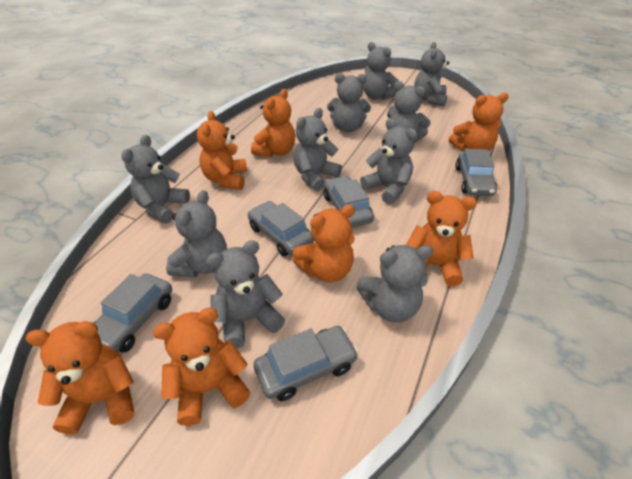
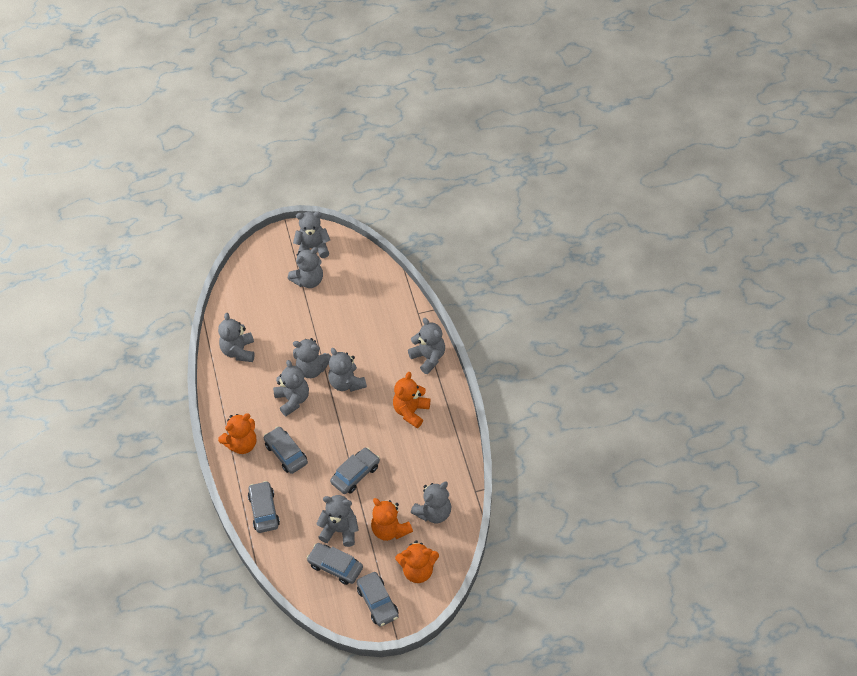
grey teddy bear: [121,135,190,224] [166,190,227,277] [206,240,285,349] [294,108,342,191] [327,73,371,132] [357,245,433,323] [360,118,417,204] [363,42,399,100] [387,81,431,143] [414,42,449,106] = 10 -> [218,313,255,362] [273,360,309,416] [288,247,323,288] [293,211,330,258] [293,338,331,378] [316,495,358,547] [328,348,367,392] [408,318,445,374] [411,482,451,523] = 9
orange teddy bear: [25,321,134,435] [153,307,251,426] [197,111,247,190] [251,89,296,157] [293,204,355,282] [406,191,477,286] [449,93,509,152] = 7 -> [218,413,256,454] [371,498,413,541] [393,372,430,428] [395,540,439,583] = 4

